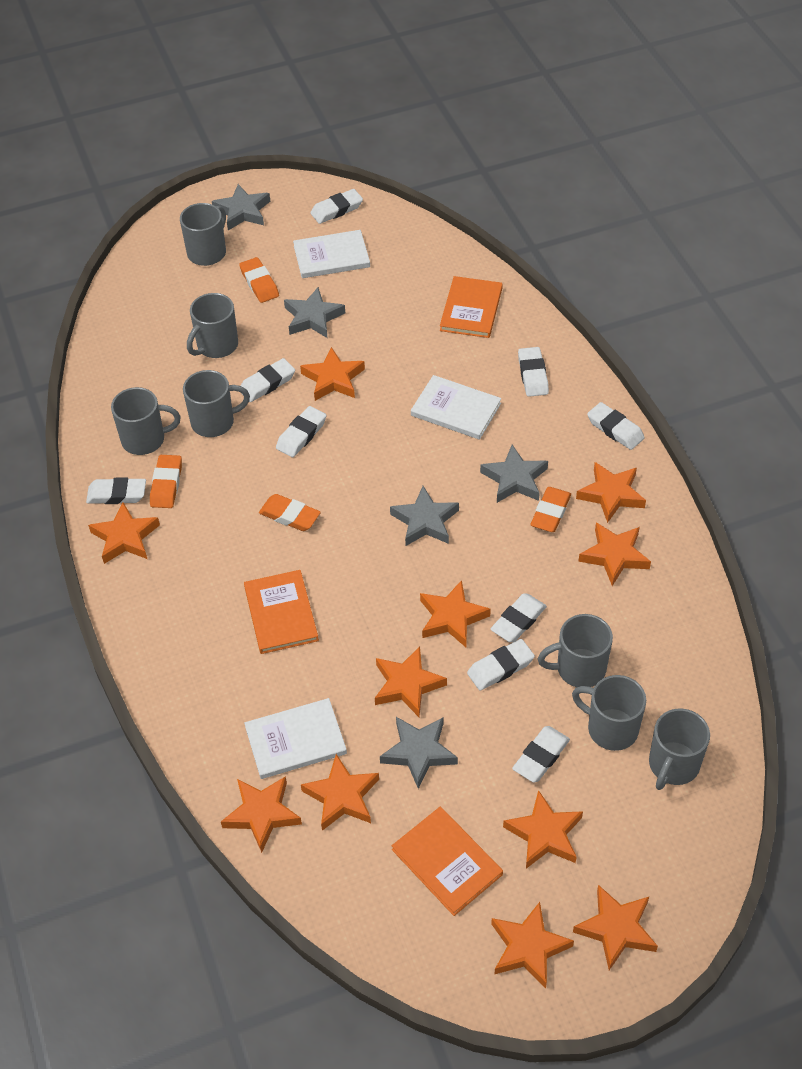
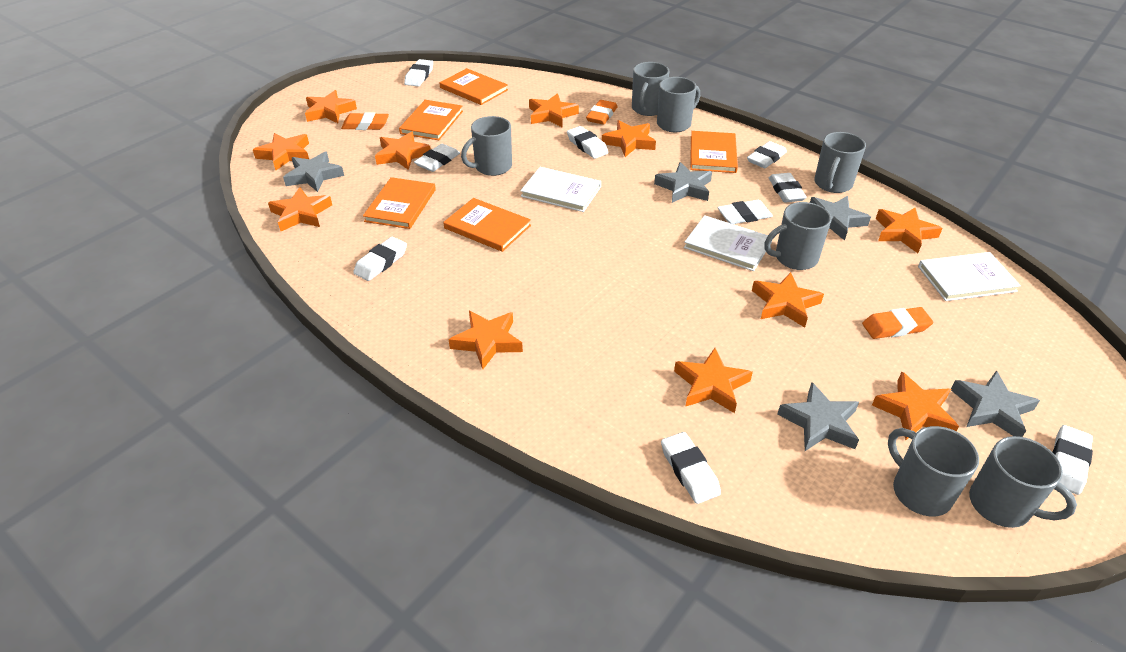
orange book: [244,570,319,654] [392,807,503,916] [440,276,503,338] = 3 -> [363,177,436,229] [399,100,463,140] [439,68,508,105] [443,198,531,252] [690,131,738,173] = 5
orange eraser: [150,455,182,508] [239,257,279,303] [259,494,321,531] [530,487,571,532] = 4 -> [341,112,389,130] [586,100,618,125] [862,307,933,339] = 3

